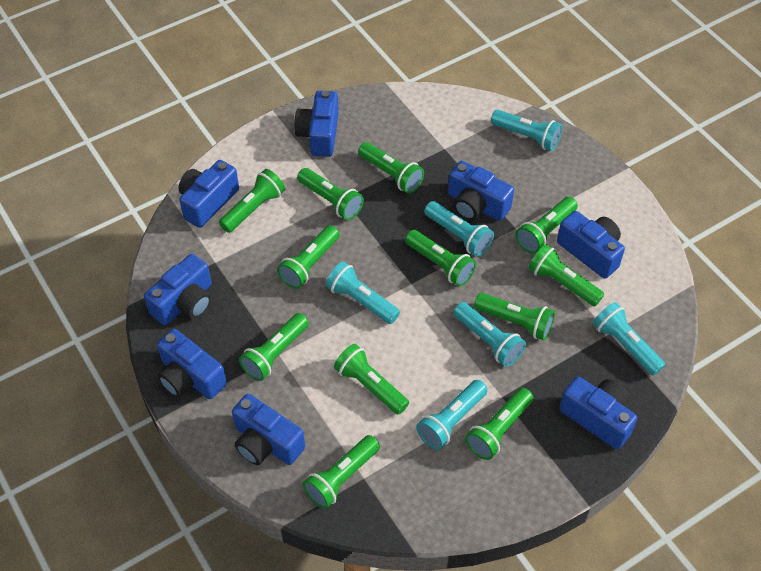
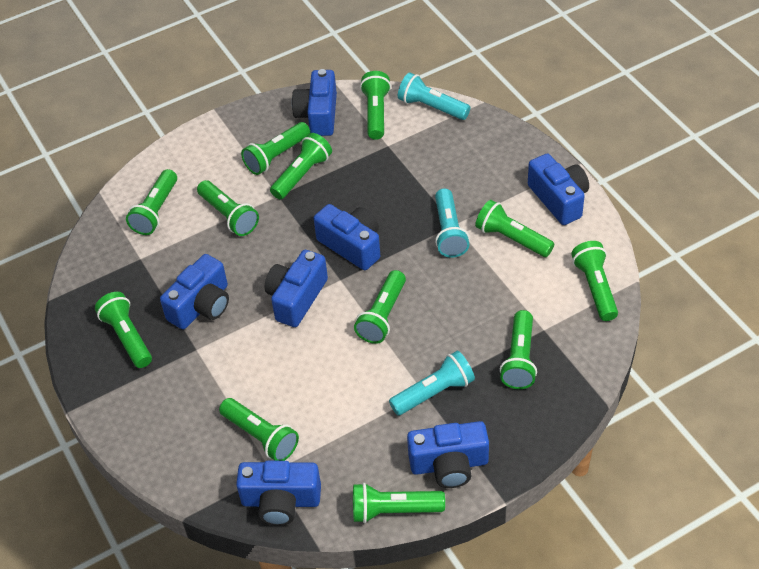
blue camera: [144,254,212,325] [157,329,227,399] [179,160,239,228] [232,394,305,465] [294,90,339,157] [448,161,514,221] [557,211,625,279] [559,377,637,449] = 8 -> [160,254,229,329] [236,461,321,526] [265,250,328,327] [292,69,337,136] [314,204,380,270] [407,421,489,488] [528,154,589,225] = 7
turquoise flashlight: [326,261,400,324] [416,380,488,450] [424,201,494,257] [453,302,526,367] [491,110,562,151] [593,302,666,376] = 6 -> [389,351,475,416] [398,72,470,120] [435,188,470,258] = 3

